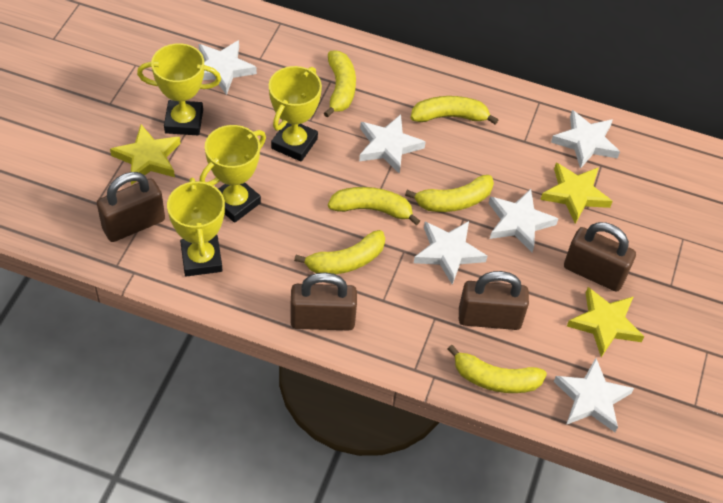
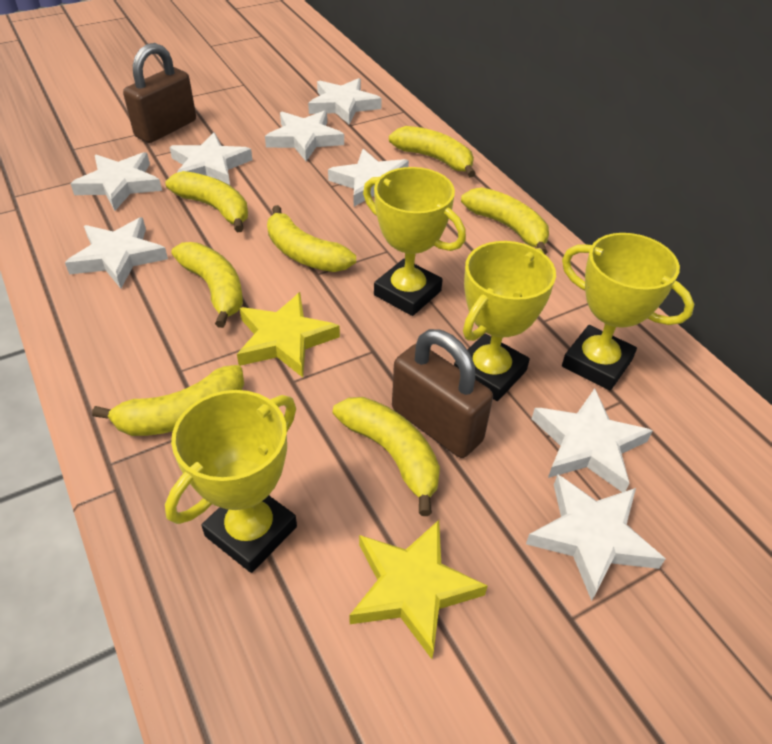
brown padlock: [97,172,165,242] [290,272,357,330] [459,271,529,330] [564,222,636,292] = 4 -> [123,43,196,143] [392,329,493,458] = 2
white star: [199,40,257,95] [359,114,426,174] [414,221,487,285] [489,189,558,252] [551,110,620,169] [554,358,634,432] = 6 -> [65,217,168,288] [70,152,162,211] [169,132,252,185] [265,110,344,161] [308,78,382,125] [328,149,409,206] [526,474,665,601] [532,388,653,492] = 8
yellow banana: [294,230,385,274] [324,50,356,118] [328,187,420,225] [405,175,494,212] [411,96,498,125] [447,345,547,393] = 6 -> [92,365,244,436] [166,171,248,232] [172,242,243,328] [267,205,356,272] [333,397,440,516] [389,126,476,177] [461,187,549,255] = 7
yellow star: [110,125,181,185] [540,163,613,224] [567,287,644,357] = 3 -> [237,292,340,377] [349,520,488,659] = 2

